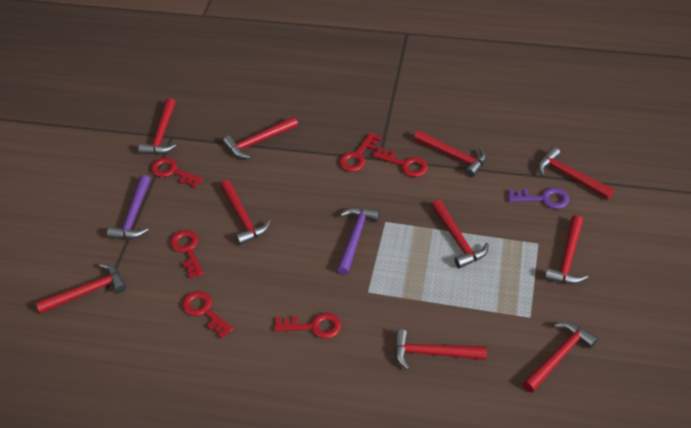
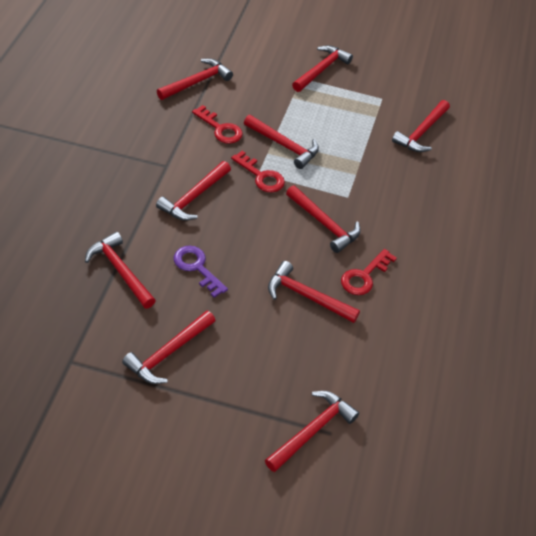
purple hammer: [107,175,150,239] [337,207,380,275] = 2 -> none = 0
red key: [151,157,203,188] [170,230,204,278] [182,291,234,339] [274,313,341,339] [339,132,382,172] [373,147,428,177] = 6 -> [192,105,243,144] [231,151,285,192] [341,249,397,295] = 3

